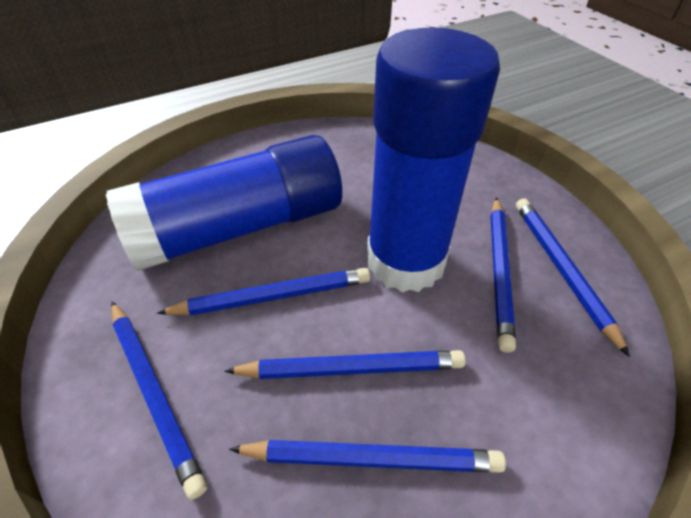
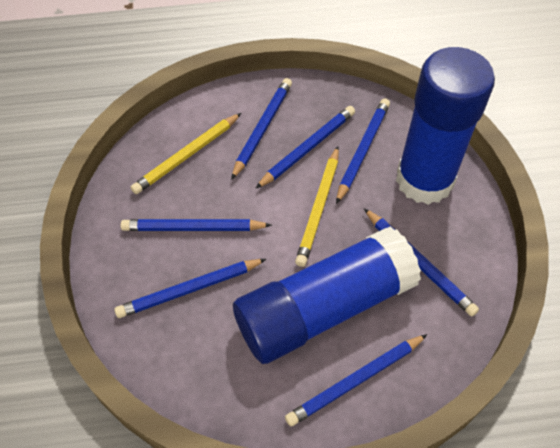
blue pencil: [111,301,207,500] [157,268,370,315] [224,350,466,379] [229,440,506,473] [490,197,516,353] [516,198,630,357] = 6 -> [114,259,266,318] [121,219,272,231] [231,78,292,180] [255,106,355,189] [285,334,427,426] [336,98,390,204] [364,208,479,317] = 7
yellow pencil: none = 0 -> [131,113,241,194] [295,146,339,267] = 2

